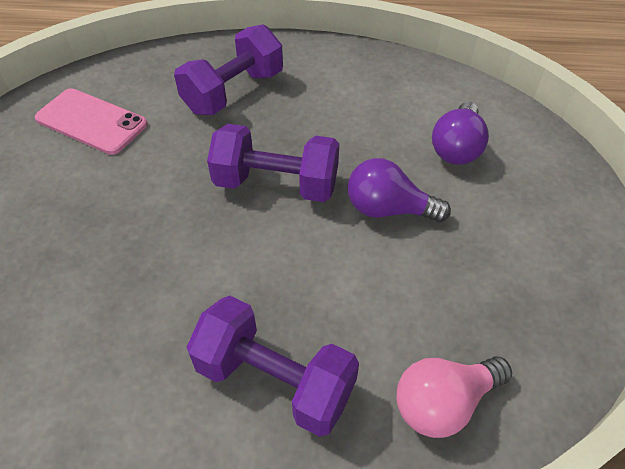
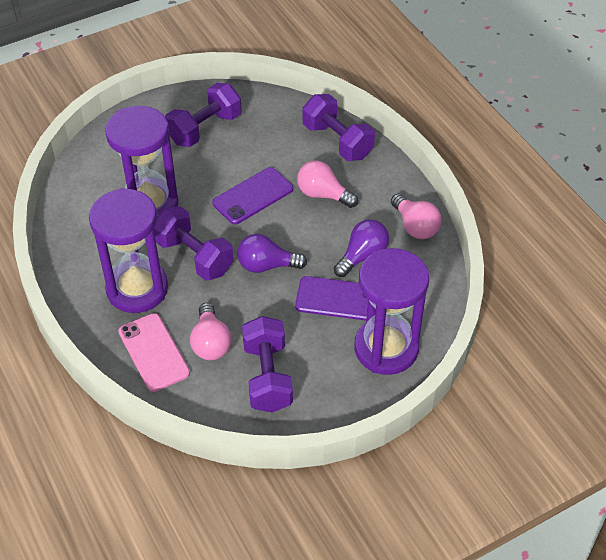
pink light bulb: [397,357,512,438] = 1 -> [190,303,232,360] [297,161,358,208] [391,194,441,239] = 3
purple dumbbell: [174,24,283,115] [187,296,359,437] [207,124,339,202] = 3 -> [154,206,234,281] [165,83,242,147] [242,316,293,413] [303,94,375,161] = 4
purple hourglass: none = 0 -> [89,188,168,313] [105,106,178,217] [354,248,429,375] = 3
purple phone: none = 0 -> [212,167,293,225] [295,276,368,321] = 2

